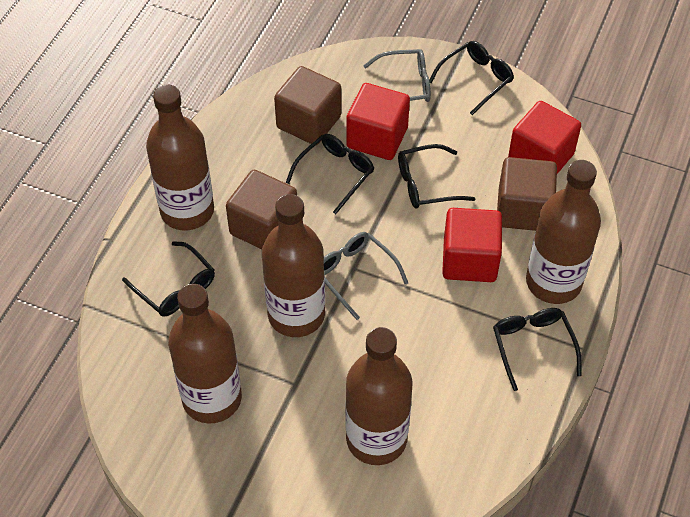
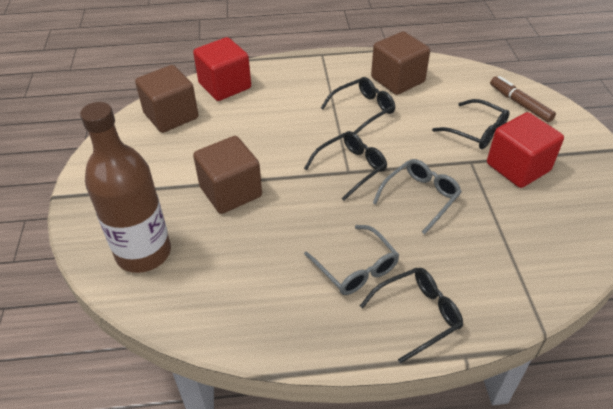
black glasses: [122,241,215,317] [286,134,374,214] [398,144,475,209] [429,41,514,115] [493,308,582,391] = 5 -> [304,131,387,201] [321,77,395,134] [360,268,463,364] [432,99,509,149] = 4
brown bottle: [146,84,214,231] [168,284,242,424] [262,194,325,337] [345,327,413,465] [526,160,601,304] = 5 -> [80,102,171,273] = 1
brown marker: none = 0 -> [490,76,556,123] = 1
red cube: [346,83,410,160] [442,208,502,282] [508,101,581,174] = 3 -> [193,37,251,101] [487,112,564,188] = 2

